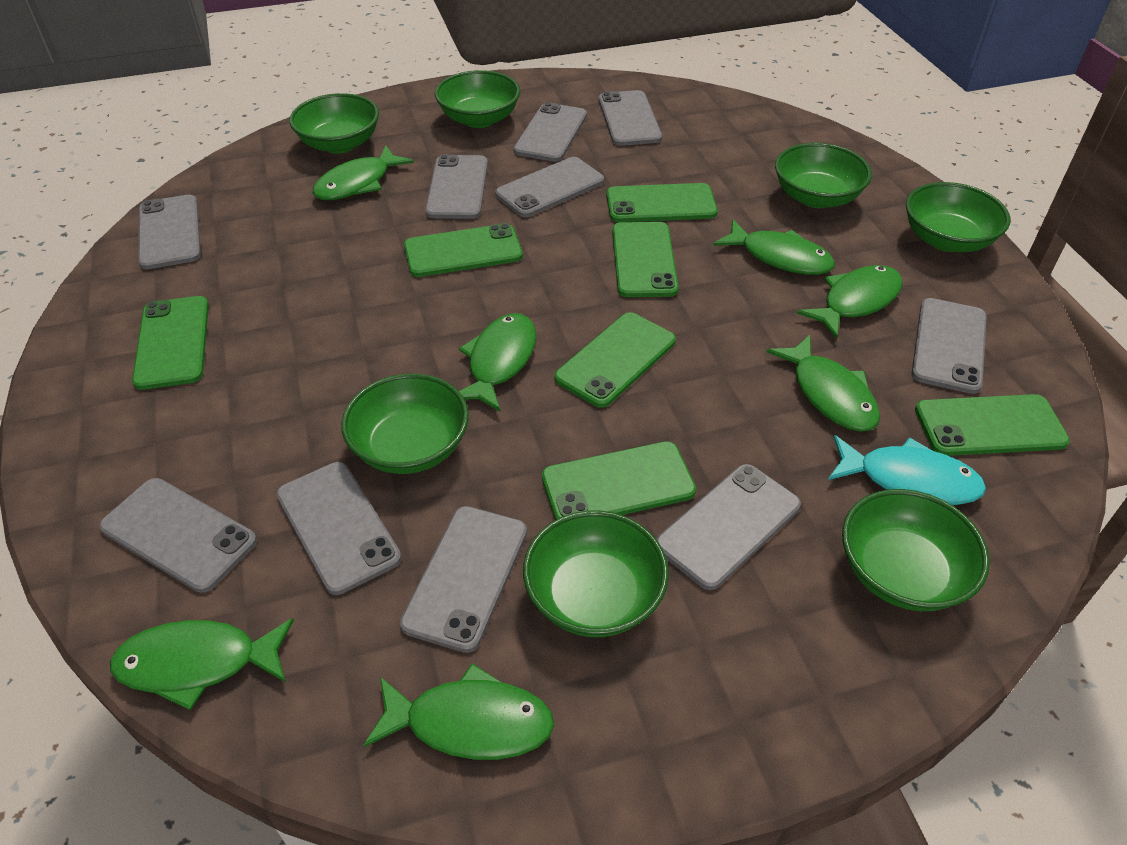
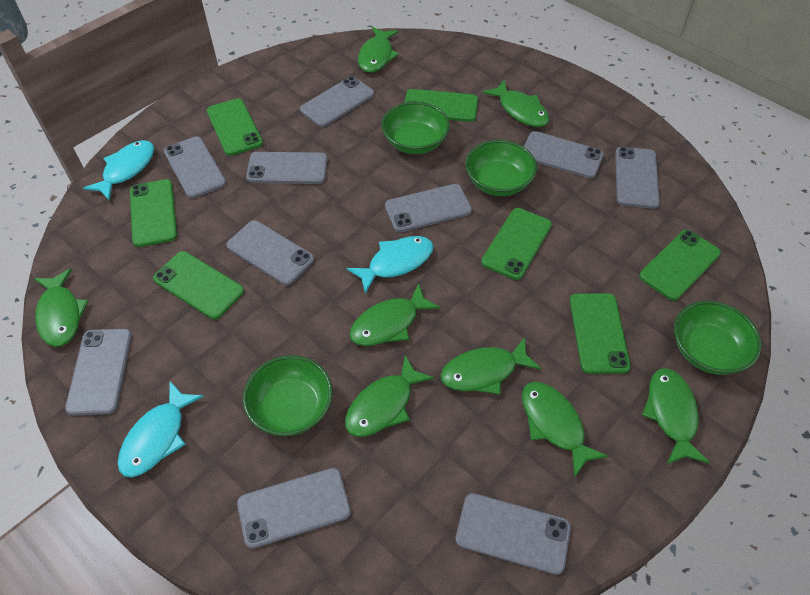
green bowl: [289,93,379,153] [341,374,469,474] [435,70,520,128] [523,510,669,637] [775,143,872,208] [842,489,990,611] [906,182,1010,252] = 7 -> [243,355,333,436] [381,102,450,154] [465,140,537,196] [674,301,762,375] = 4
green fish: [110,618,294,710] [312,146,414,200] [363,663,554,760] [459,313,536,412] [713,219,835,275] [766,335,880,432] [797,265,903,339] = 7 -> [34,268,88,347] [345,355,434,437] [349,283,441,346] [358,27,399,73] [441,337,541,394] [482,80,549,127] [522,382,608,478] [642,368,710,464] = 8
turquoise fish: [828,435,986,505] = 1 -> [83,140,154,201] [118,381,204,477] [347,236,433,294] = 3

